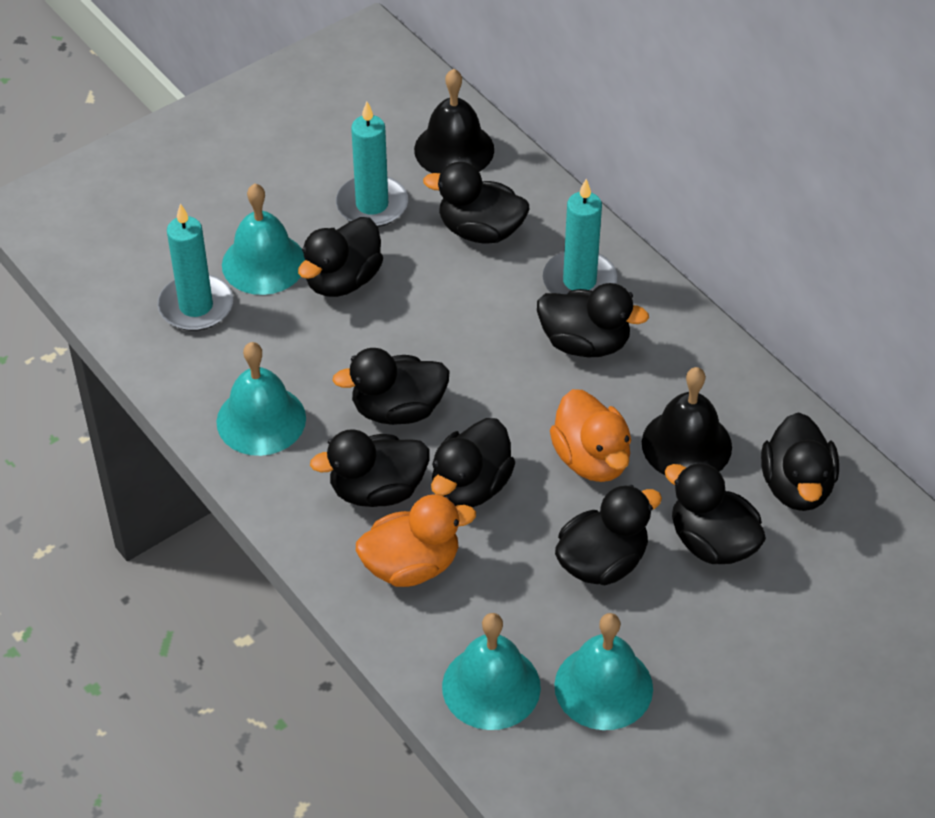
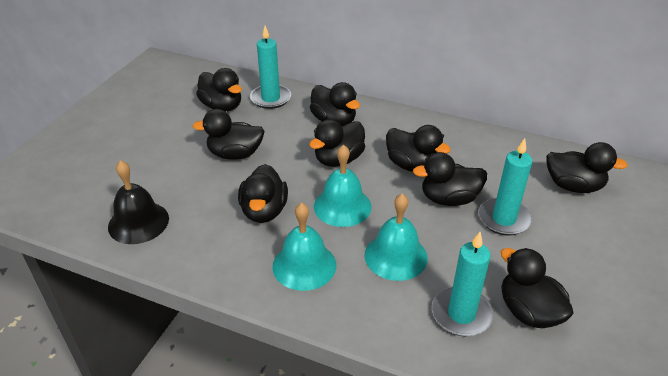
black bell: [414,69,494,174] [642,367,732,475] = 2 -> [108,160,169,244] = 1
orange duck: [356,494,476,587] [550,389,631,482] = 2 -> none = 0
turquoise bell: [216,342,306,456] [222,184,305,295] [442,613,541,730] [554,613,653,730] = 4 -> [273,203,336,291] [314,145,372,227] [365,194,428,281] = 3

